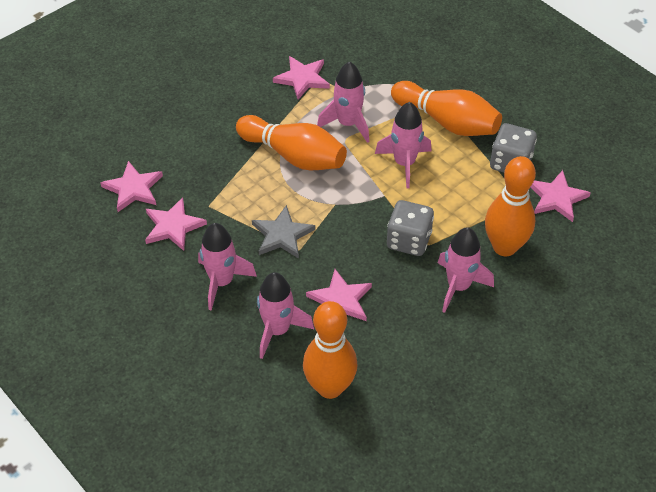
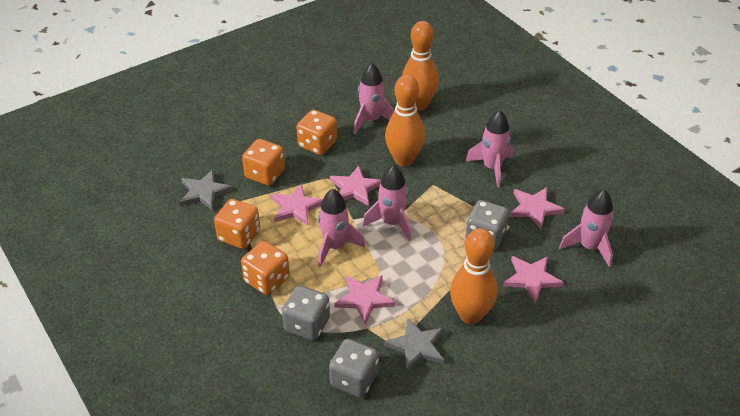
grey dice: [387,200,434,256] [490,123,537,173] = 2 -> [282,286,330,341] [329,339,379,398] [465,200,509,250] = 3
grey star: [252,205,315,259] = 1 -> [180,169,233,211] [384,317,444,373] = 2
orange bowling pin: [236,115,347,170] [303,301,358,399] [391,81,502,136] [485,156,536,256] = 4 -> [385,75,425,167] [402,21,439,111] [450,228,497,324] = 3
orange dice: none = 0 -> [214,199,260,249] [241,241,290,295] [242,139,285,186] [296,110,337,155] = 4

